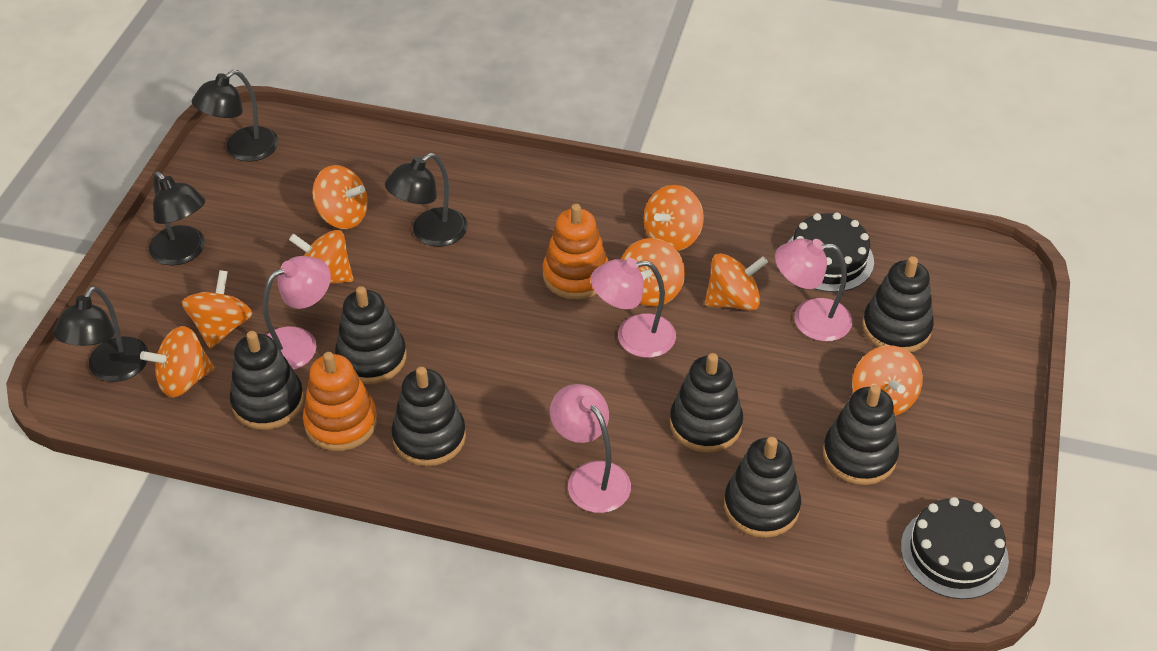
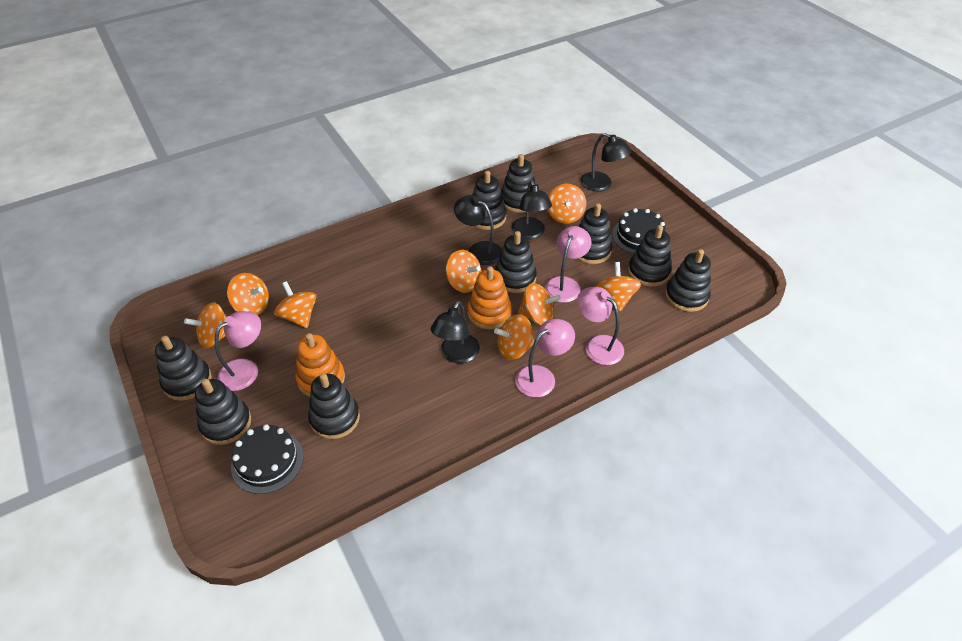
black stacking toy: [230,331,304,430] [335,286,406,384] [391,366,466,466] [670,353,743,453] [724,437,801,538] [823,385,899,485] [862,256,934,353] = 7 -> [155,336,212,401] [195,379,251,445] [308,373,360,439] [472,171,507,230] [495,231,537,293] [501,154,535,213] [577,203,612,264] [628,225,671,287] [665,249,711,312] = 9

